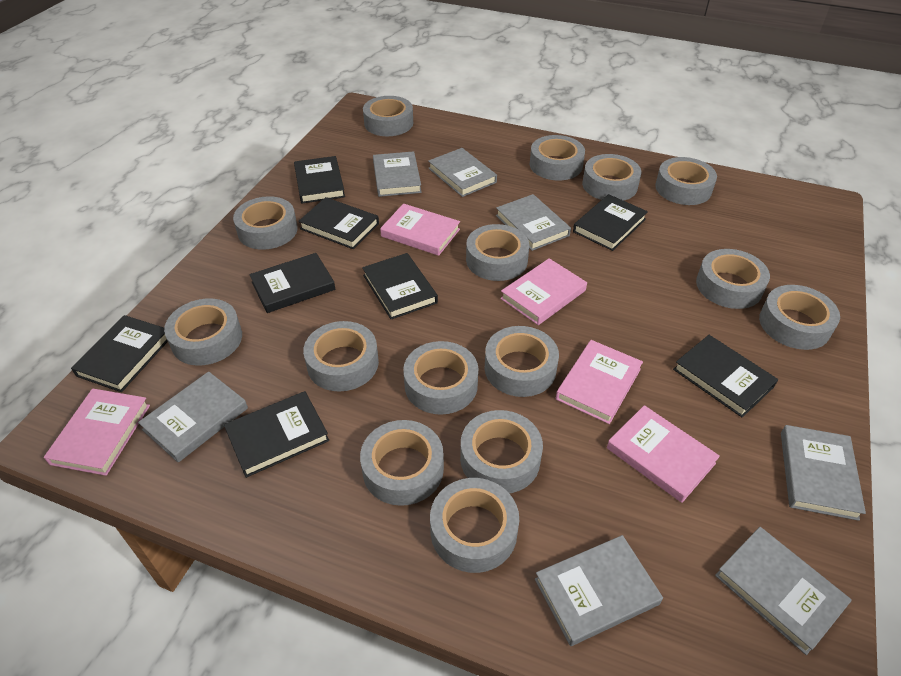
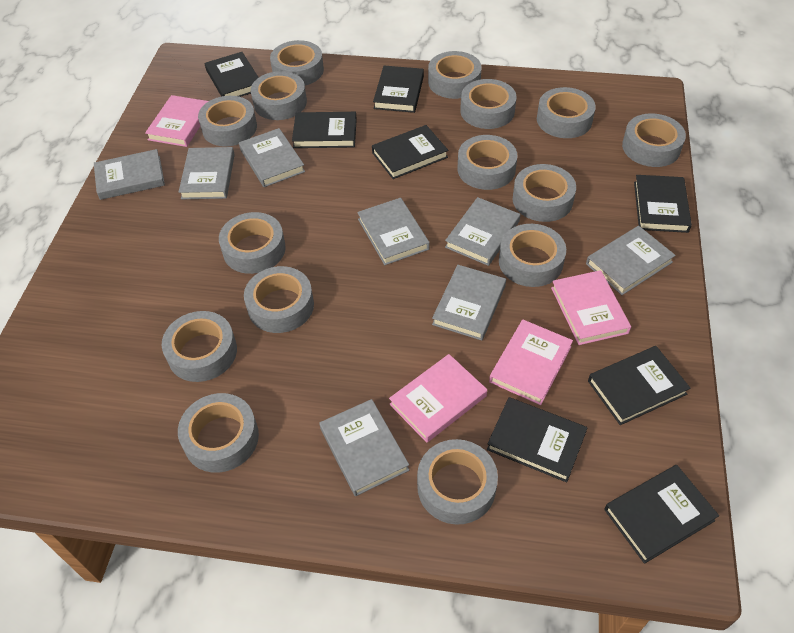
grey book: [138,371,248,463] [373,151,422,197] [428,148,497,197] [496,194,571,251] [535,535,663,646] [715,527,852,655] [781,425,866,521] = 7 -> [94,149,165,200] [179,147,235,199] [239,128,305,187] [319,399,409,496] [357,198,430,265] [432,265,506,341] [445,197,520,266] [586,226,676,295] = 8
pink book: [44,389,150,476] [380,203,460,256] [500,258,587,325] [556,340,643,424] [607,405,720,503] = 5 -> [145,95,209,147] [389,354,487,443] [489,320,573,405] [551,270,631,345] = 4

